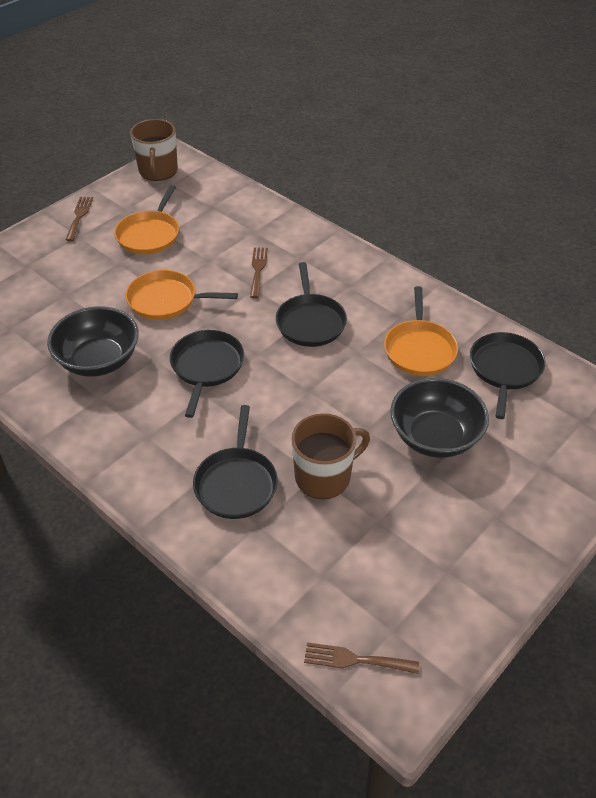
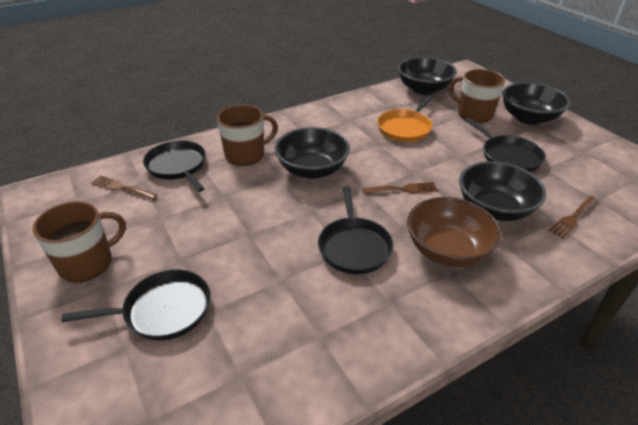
black bowl: [47,306,139,377] [390,378,489,458] = 2 -> [274,127,350,179] [398,57,457,95] [459,161,546,221] [502,82,570,125] = 4
brown bowl: none = 0 -> [407,197,502,267] = 1
brown mug: [130,119,178,181] [291,413,370,499] = 2 -> [32,201,126,282] [217,105,278,166] [449,69,505,123] = 3
orange pan: [114,185,179,254] [126,270,238,320] [384,286,458,376] = 3 -> [377,95,433,142] = 1

